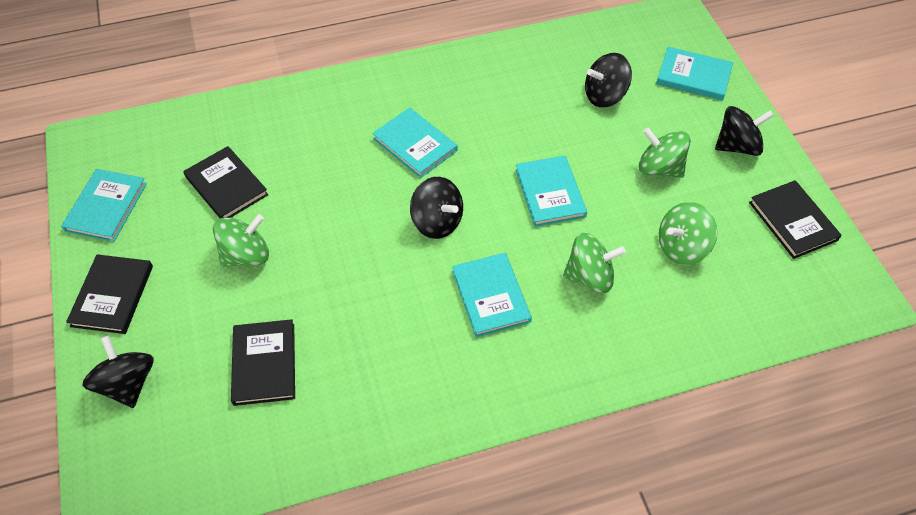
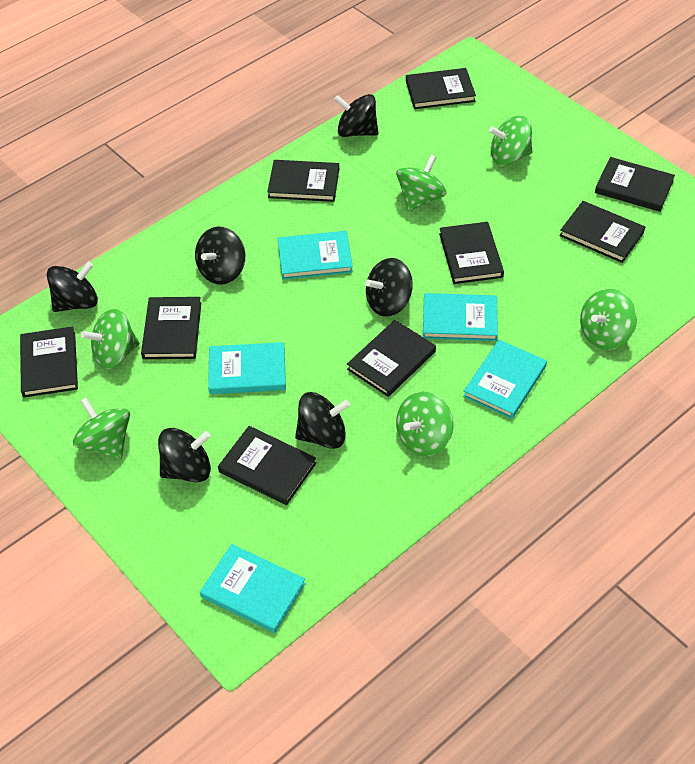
black book: [66,254,153,334] [183,146,268,218] [231,319,295,406] [749,180,842,259] = 4 -> [20,326,78,398] [141,297,201,359] [218,426,317,505] [267,160,339,202] [347,320,436,397] [406,68,476,109] [439,222,504,284] [559,201,645,263] [595,157,675,212] = 9
black spinning top: [82,335,154,408] [410,177,463,239] [585,53,632,107] [715,106,774,156] = 4 -> [47,261,98,312] [158,428,211,482] [195,227,245,285] [295,392,350,449] [334,94,378,137] [365,258,413,317] = 6
green spinning top: [213,214,269,267] [563,233,626,293] [639,127,691,178] [659,202,717,265] = 4 -> [73,397,130,459] [81,309,139,369] [396,155,446,212] [396,392,453,456] [489,116,532,166] [580,289,637,350] = 6

